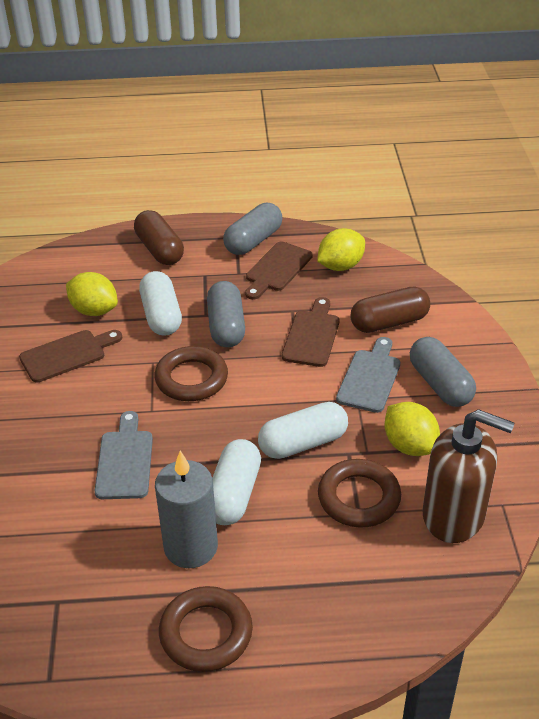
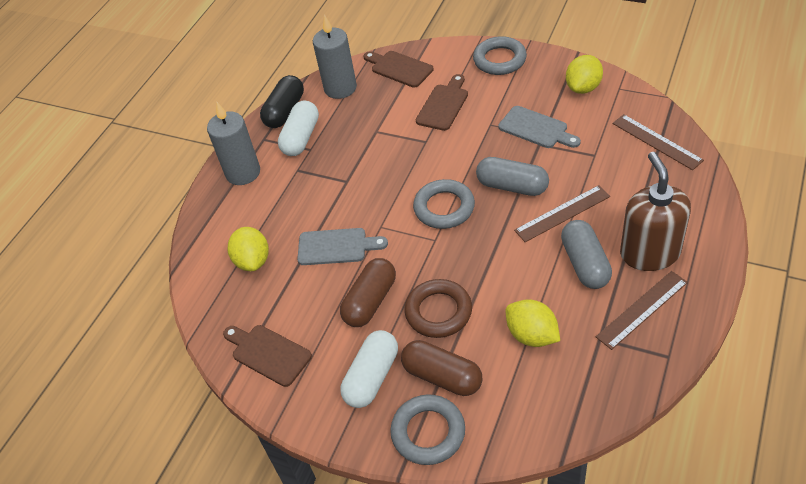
black capsule: none = 0 -> [260,75,304,128] = 1
brown ring: [155,346,228,401] [159,586,253,672] [318,459,401,527] = 3 -> [405,279,472,338] = 1
brown ruler: none = 0 -> [514,185,610,242] [596,271,688,350] [612,114,704,170] = 3
grey candle: [155,451,218,568] = 1 -> [207,102,260,185] [313,15,357,99] = 2
grey capsule: [207,281,245,347] [223,203,283,255] [410,337,476,407] = 3 -> [476,157,549,196] [561,220,612,289] = 2
grey ring: none = 0 -> [390,394,465,465] [413,179,475,229] [473,36,527,75] = 3
white capsule: [139,271,182,336] [212,439,261,525] [258,402,348,459] = 3 -> [278,101,319,156] [341,330,398,408] = 2

